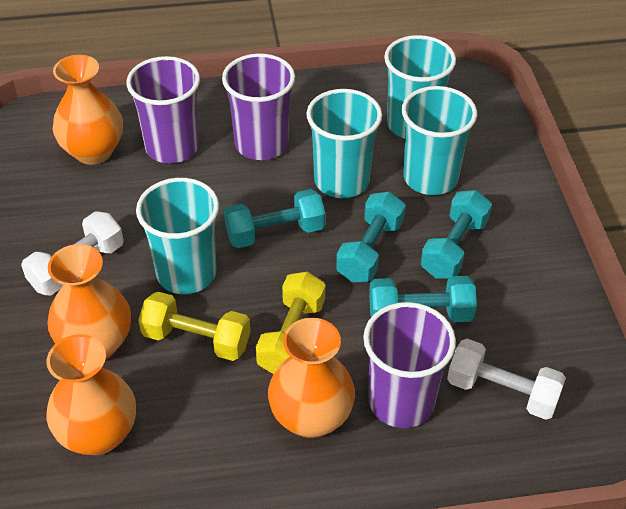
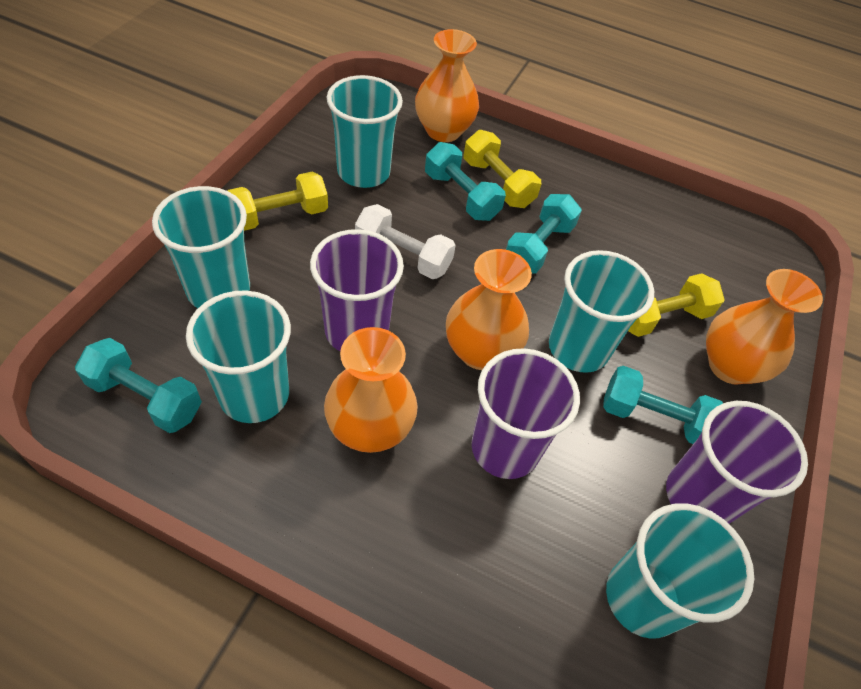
turquoise cup: [136,178,219,294] [306,89,382,198] [384,35,456,139] [402,86,477,195] = 4 -> [152,186,250,308] [186,290,291,423] [327,75,403,188] [549,250,654,373] [606,503,754,639] = 5
white dumbbell: [21,211,124,295] [447,339,566,420] = 2 -> [355,204,456,279] = 1
yellow dumbbell: [138,292,250,361] [256,272,325,374] = 2 -> [227,172,328,231] [464,130,541,208] [628,273,725,337] = 3

